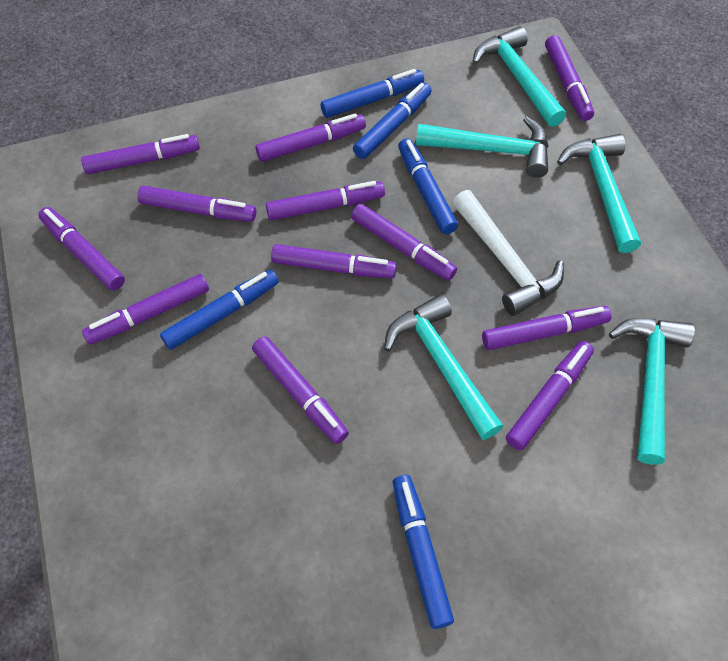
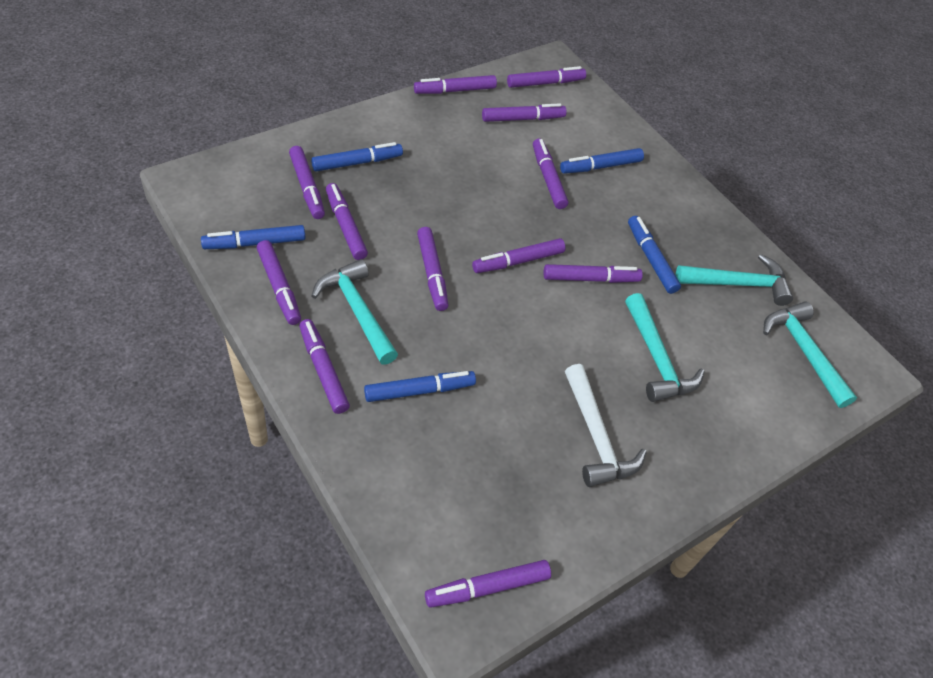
turquoise hammer: [384,294,504,440] [416,116,549,178] [472,26,566,127] [557,134,641,253] [609,318,695,465] = 5 -> [312,259,398,365] [625,293,705,402] [675,254,793,306] [763,302,857,408] = 4

